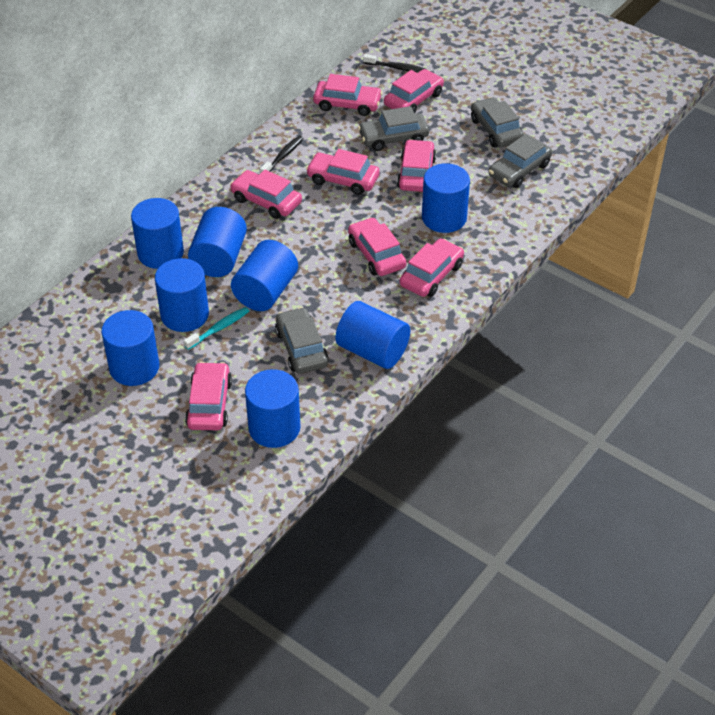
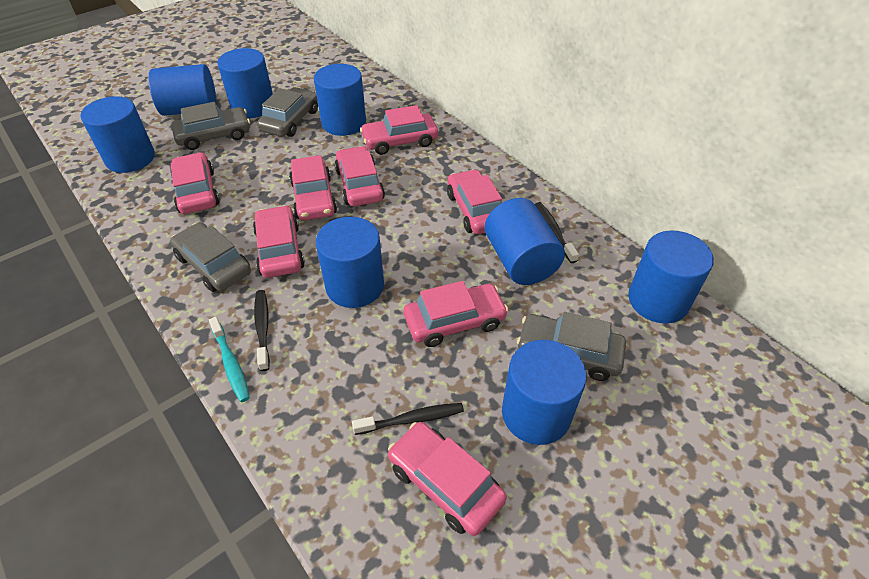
black toothbrush: [260,136,304,173] [363,54,425,73] = 2 -> [254,290,270,371] [352,403,464,435] [535,202,579,263] = 3

